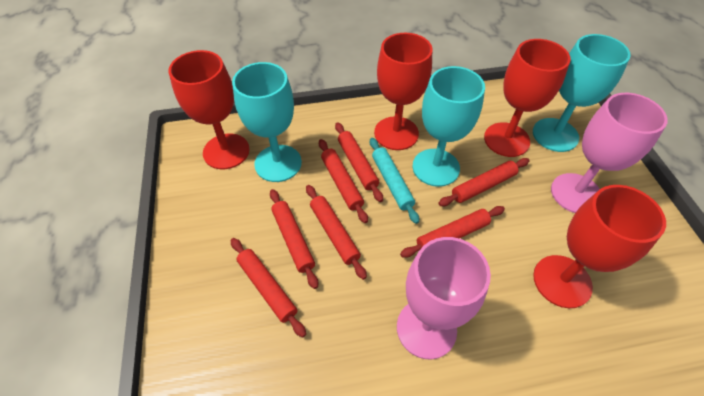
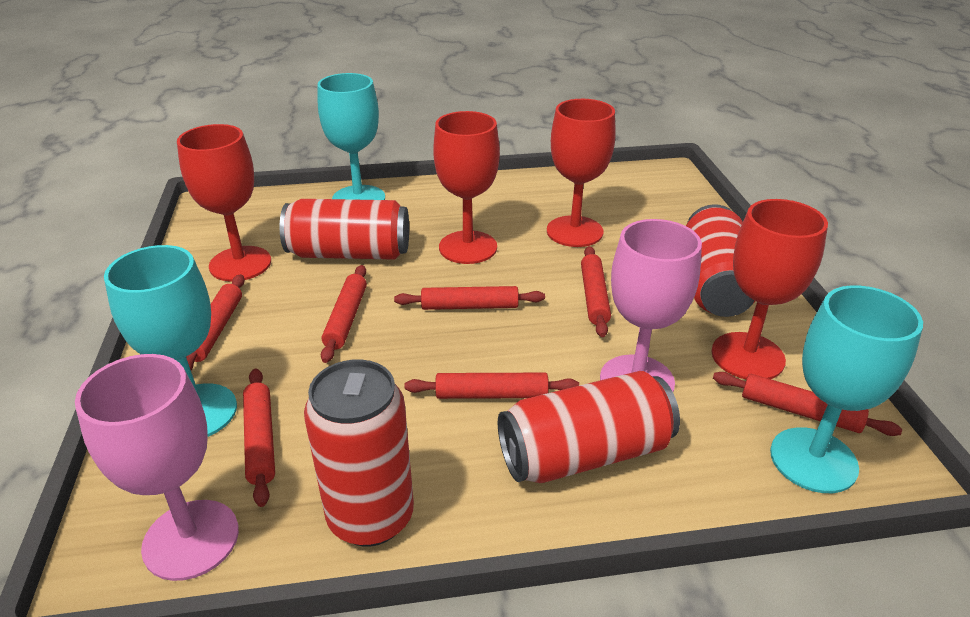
red can: none = 0 -> [279,199,409,260] [304,359,414,547] [498,371,680,483] [686,204,755,317] = 4
turquoise rolling pin: [370,138,419,224] = 1 -> none = 0

